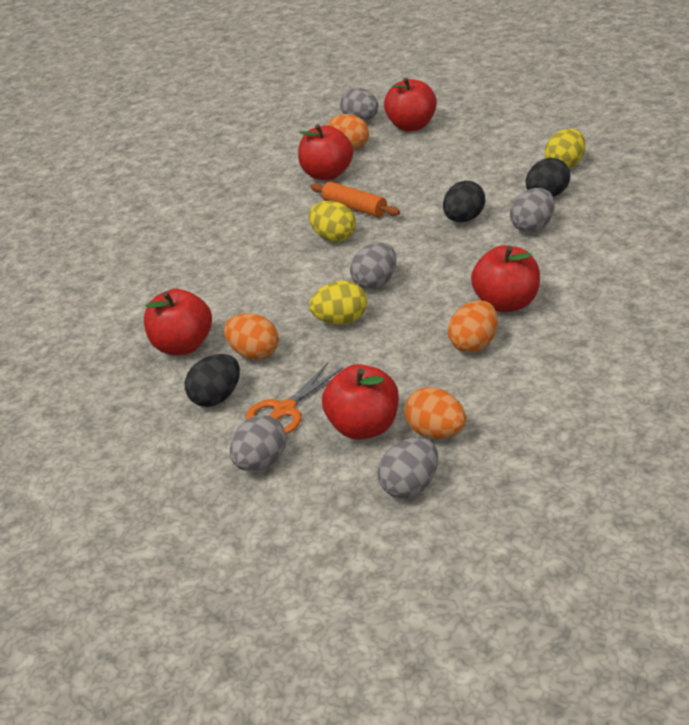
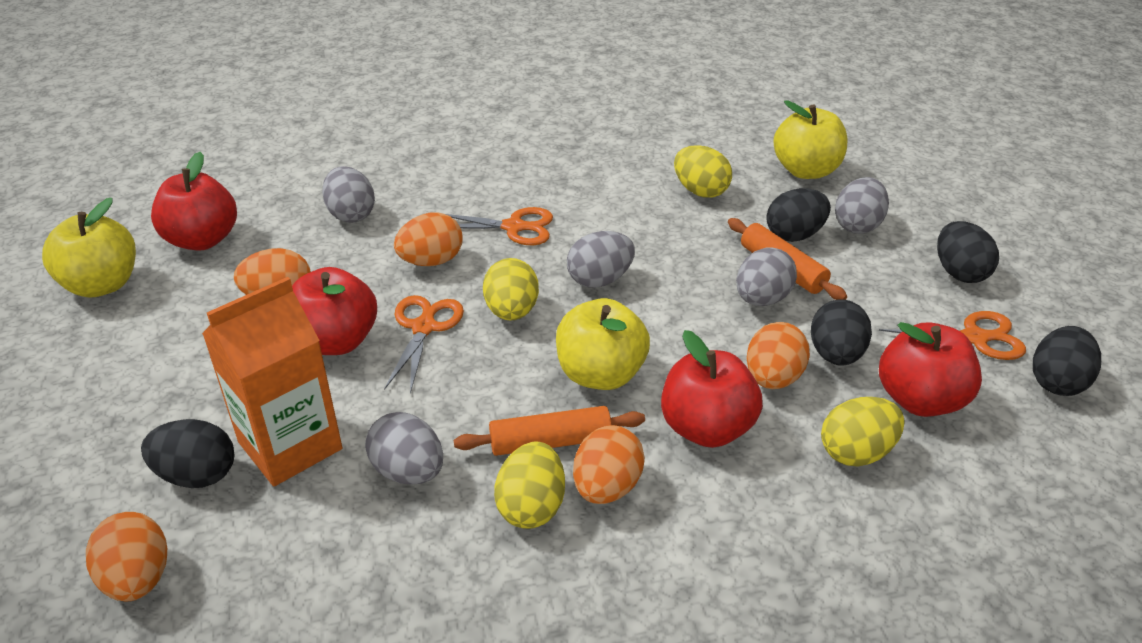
black egg: [185,354,240,407] [443,181,485,222] [526,158,570,197] = 3 -> [141,419,234,488] [766,188,831,242] [811,299,872,366] [937,221,999,283] [1033,326,1101,396] = 5
orange carton: none = 0 -> [202,277,342,486] = 1
orange egg: [224,313,279,360] [327,114,369,150] [404,387,466,439] [448,300,498,353] = 4 -> [86,512,167,601] [234,248,311,295] [394,212,463,266] [573,425,645,504] [747,322,810,389] = 5
orange rolling pin: [310,182,400,217] = 1 -> [454,406,645,456] [728,218,847,300] = 2
orange scissors: [246,363,343,434] = 1 -> [384,295,464,394] [446,207,553,245] [879,311,1026,360] = 3
red apple: [144,289,212,355] [298,124,353,180] [322,364,399,440] [384,78,437,131] [471,245,540,313] = 5 -> [151,152,237,251] [292,267,377,355] [661,330,763,448] [879,322,982,417] = 4
yellow apple: none = 0 -> [42,198,136,297] [556,298,650,390] [773,100,848,179] = 3
yellow egg: [309,201,356,242] [309,281,367,325] [545,129,585,169] = 3 -> [483,258,539,321] [494,441,565,529] [674,145,732,198] [821,397,905,466] = 4

